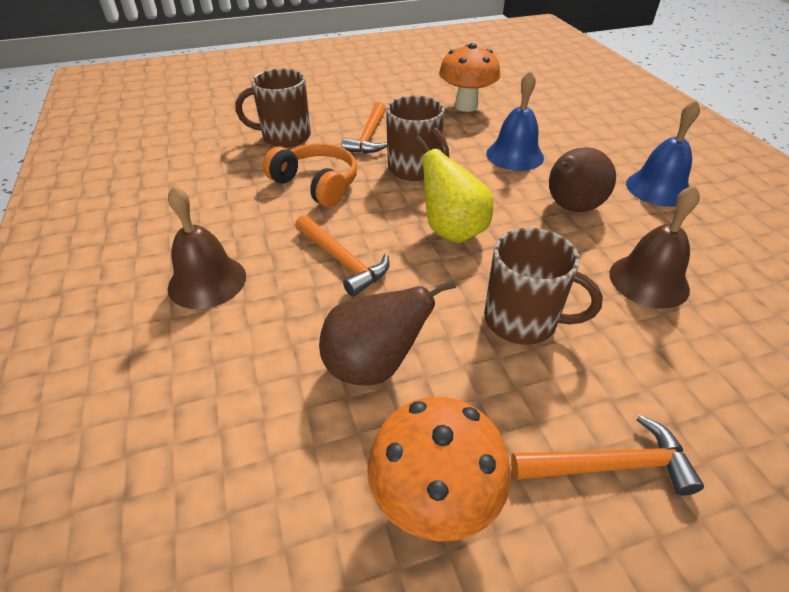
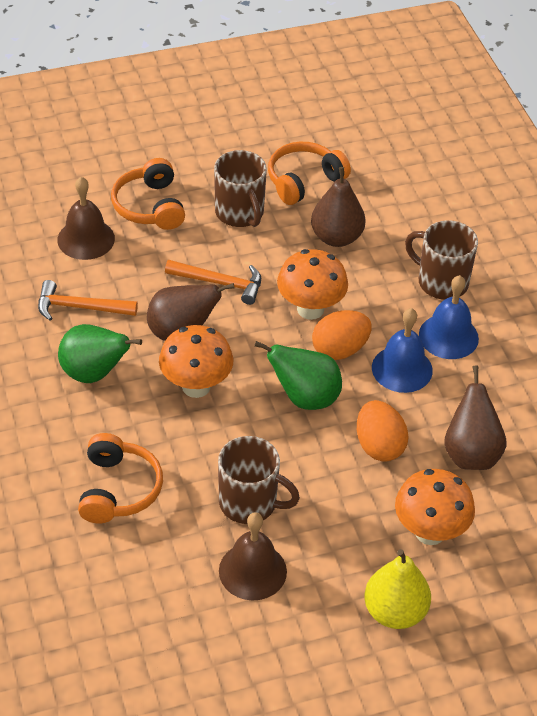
brown pear: [319,279,456,386] [549,147,616,212] = 2 -> [147,283,235,341] [311,167,366,247] [444,365,506,470] = 3
green pear: none = 0 -> [58,324,142,383] [254,341,342,410] = 2
orange egg: none = 0 -> [312,310,372,360] [357,400,409,462] = 2
orange hammer: [295,215,390,297] [341,102,387,153] [511,415,704,495] = 3 -> [38,280,138,320] [165,260,261,305] = 2
orange headphones: [263,144,357,207] = 1 -> [78,433,163,523] [111,158,185,230] [268,142,351,205] = 3
orange mushroom: [367,397,511,542] [439,43,501,112] = 2 -> [159,325,233,398] [277,249,348,320] [395,469,475,545] = 3

